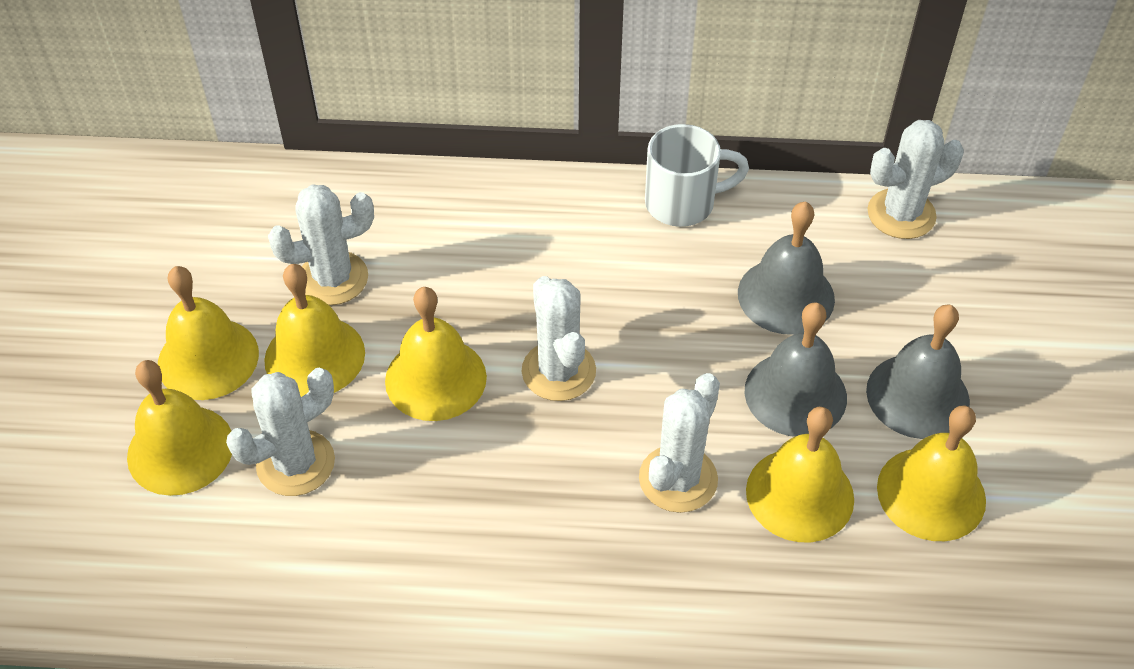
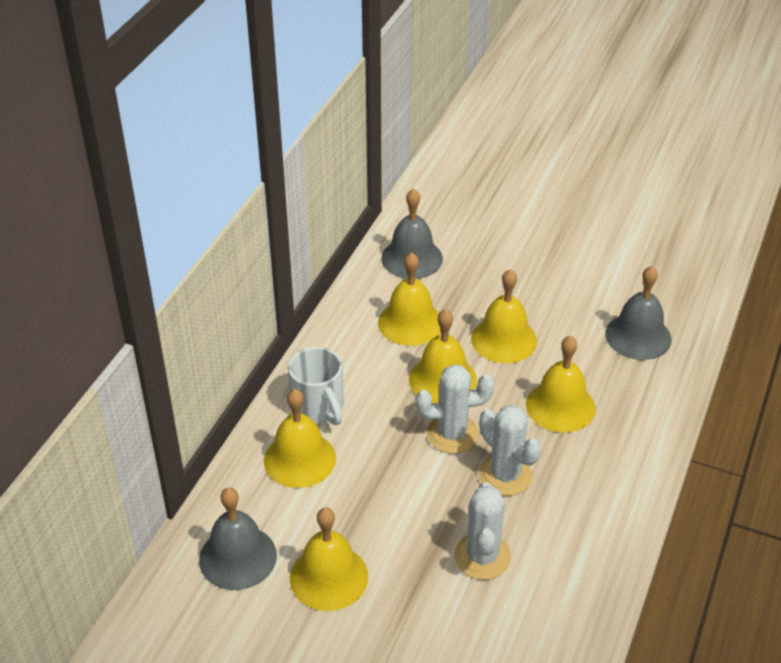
white cactus: [226,368,335,496] [268,184,374,305] [522,276,596,401] [639,373,720,513] [867,120,964,239] = 5 -> [416,364,495,454] [454,482,511,580] [479,405,541,496] = 3

